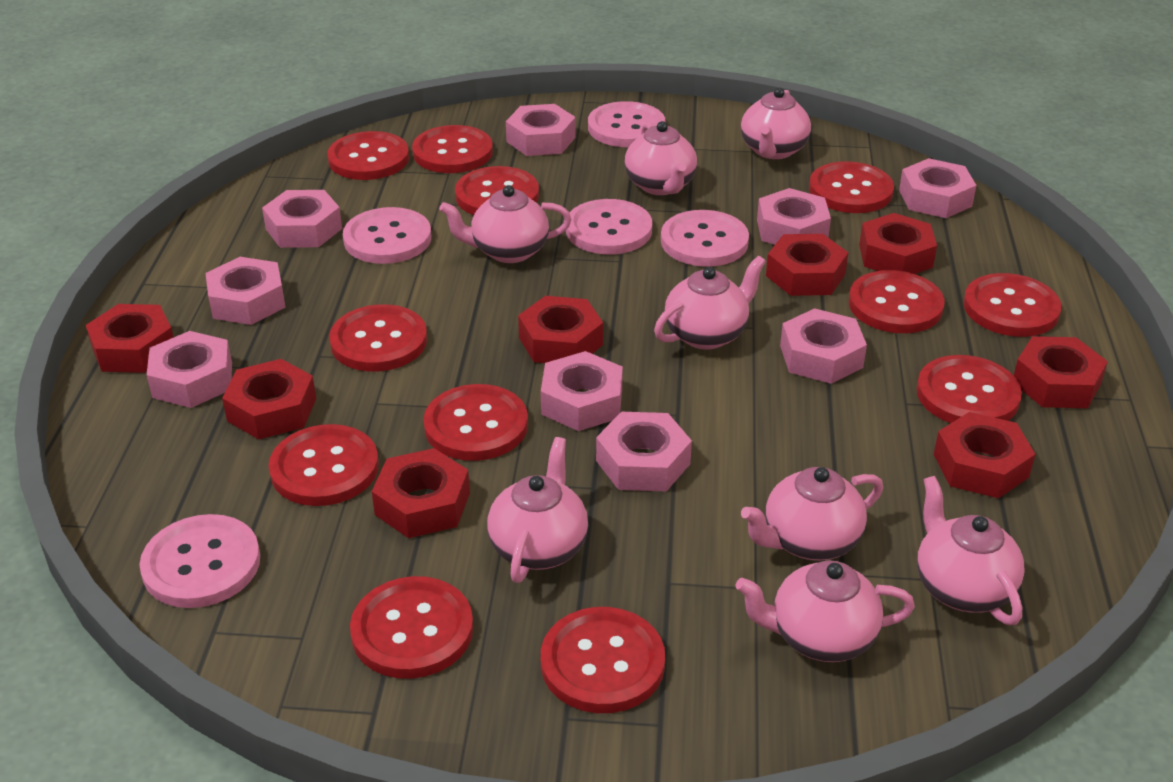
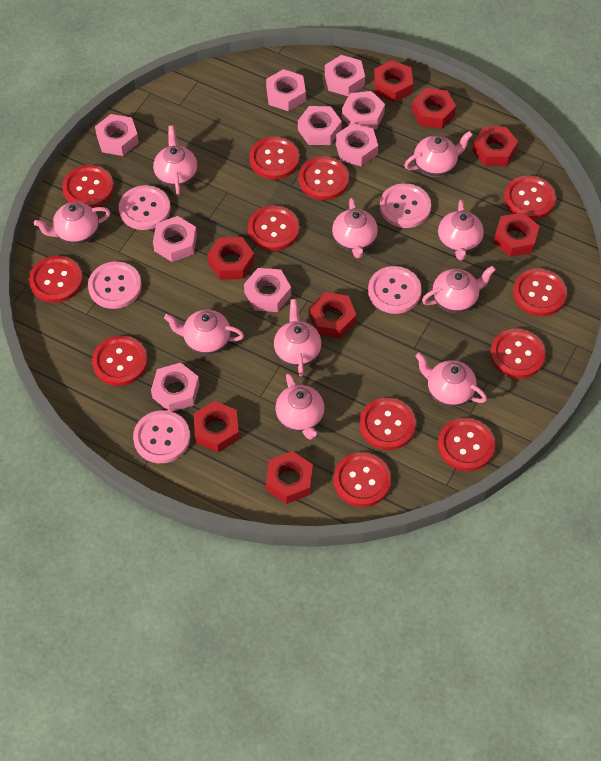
pink teapot: [439,185,572,263] [487,437,588,583] [625,121,697,195] [654,256,766,350] [735,560,915,662] [741,87,811,159] [741,467,883,561] [917,476,1025,625] = 8 -> [34,202,110,245] [153,126,198,195] [164,310,244,355] [274,299,322,377] [275,373,325,440] [332,198,378,258] [404,131,473,177] [415,353,487,407] [422,266,496,313] [438,200,484,260] = 10

